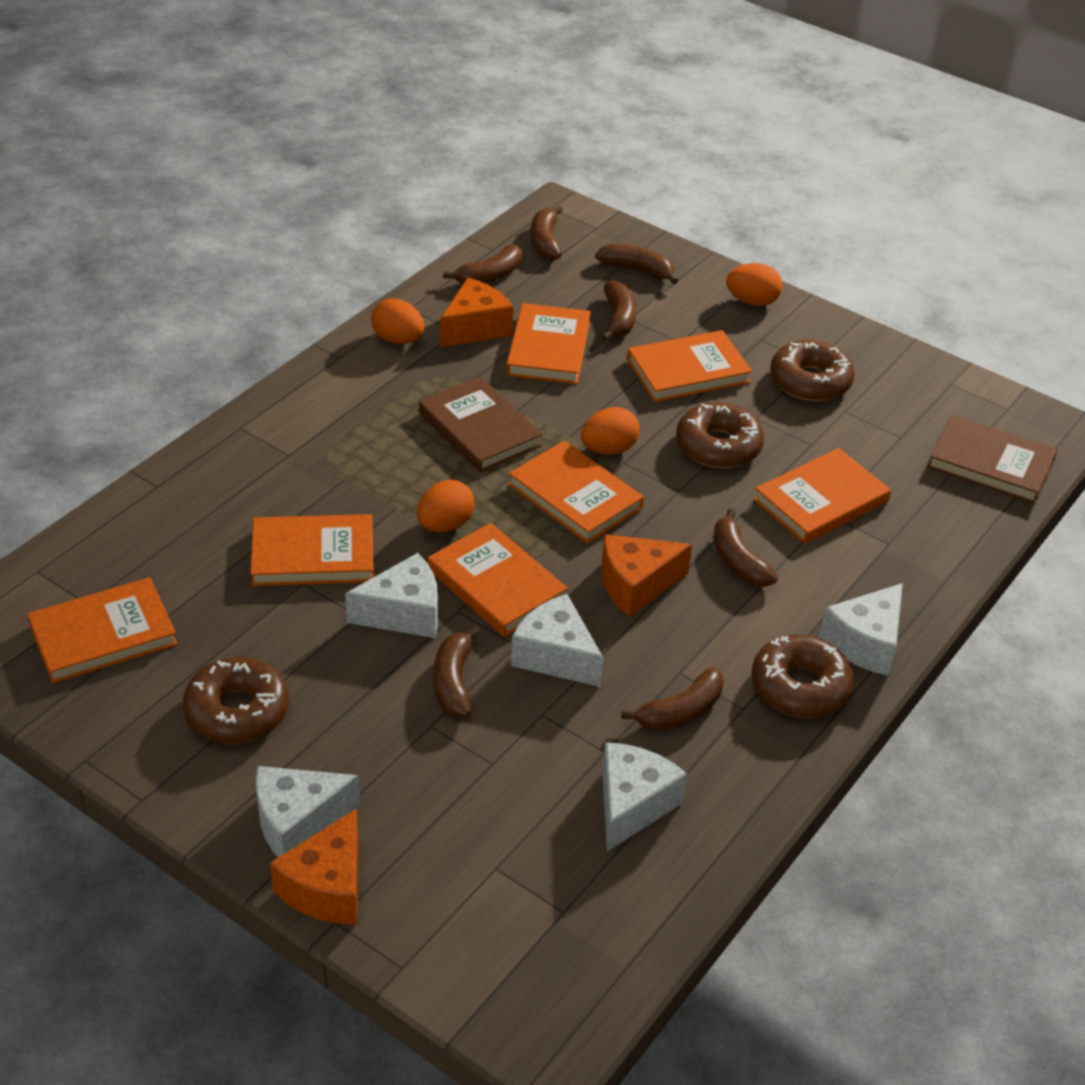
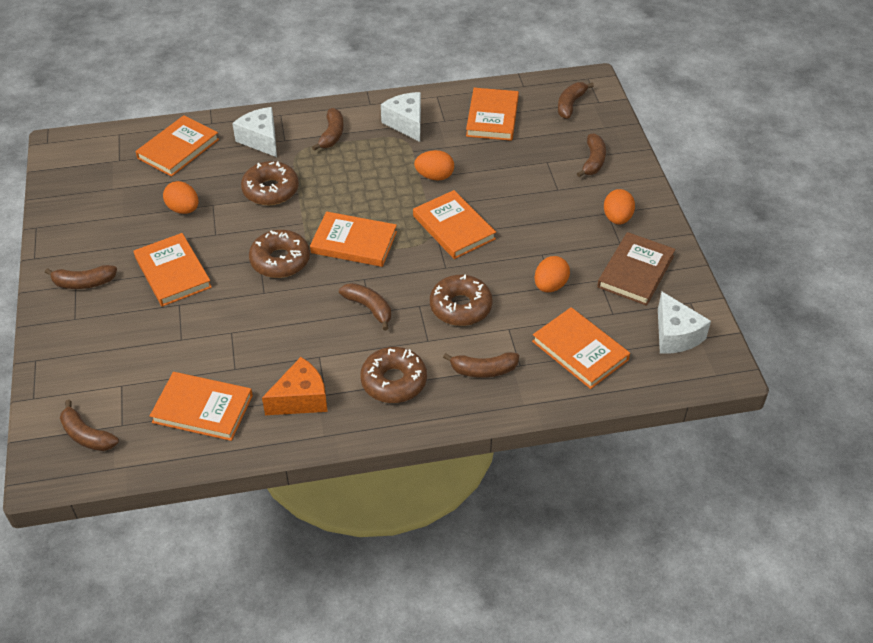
brown book: [419,377,543,472] [927,415,1058,504] = 2 -> [597,232,676,306] = 1
orange cheese: [270,808,358,924] [440,278,513,347] [602,534,692,617] = 3 -> [262,357,328,415] = 1
white cheese: [256,766,360,857] [345,553,438,638] [511,594,603,687] [602,742,687,852] [819,583,903,676] = 5 -> [232,107,277,157] [381,92,421,142] [658,292,711,354] = 3

